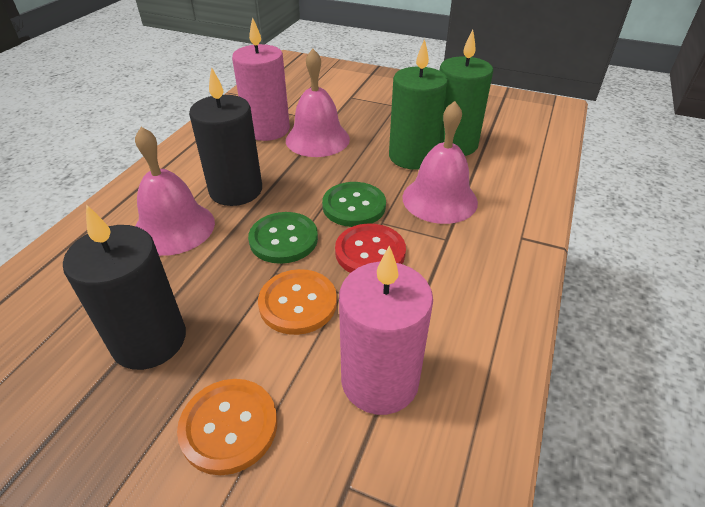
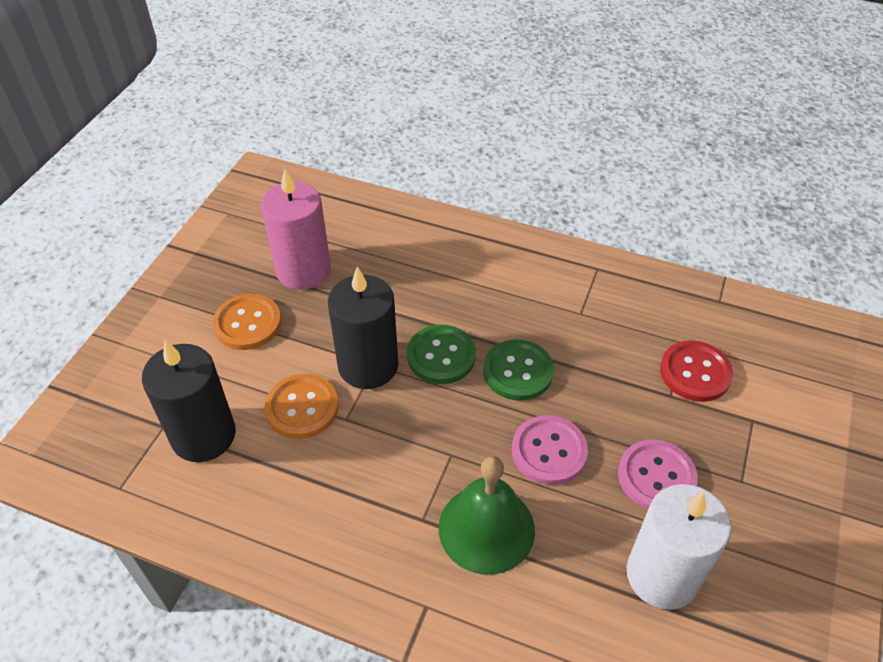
green bell: none = 0 -> [439,456,535,575] = 1
green candle: [389,39,448,170] [440,30,493,156] = 2 -> none = 0
pink bell: [135,127,215,256] [286,49,350,157] [402,101,478,224] = 3 -> none = 0
pink button: none = 0 -> [512,415,588,485] [618,439,698,509] = 2
pink candle: [232,17,290,141] [339,245,433,415] = 2 -> [261,169,331,290] = 1
white candle: none = 0 -> [627,484,731,610] = 1

